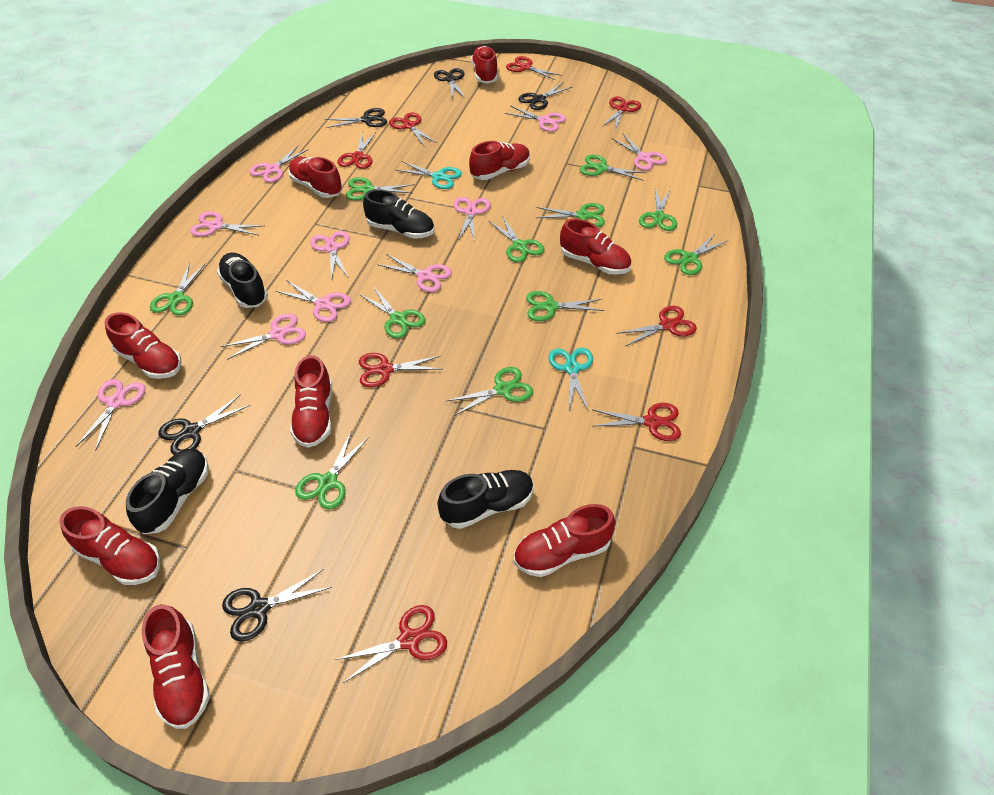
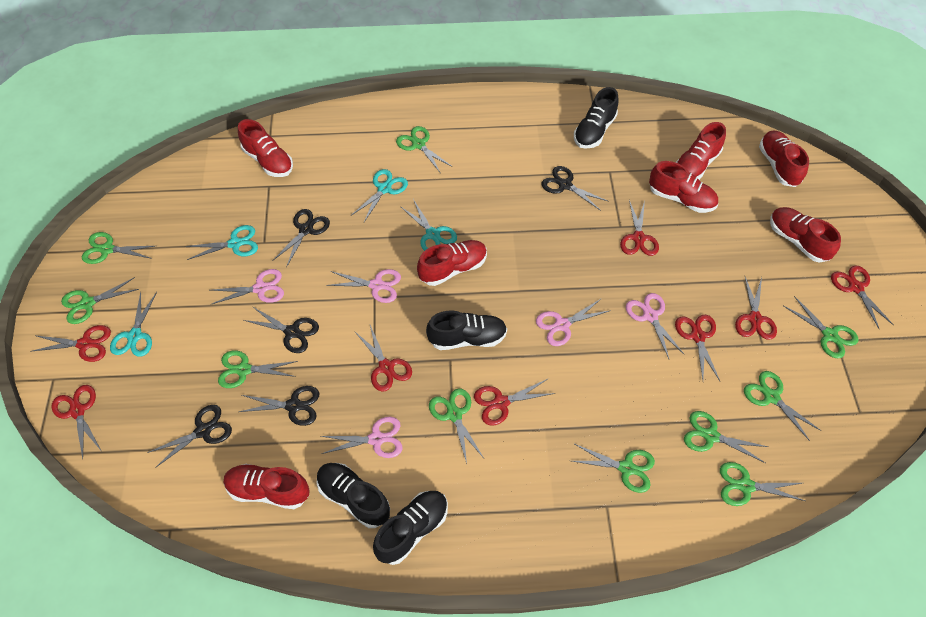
green scissors: [150,262,206,316] [295,432,369,509] [346,177,414,200] [359,287,426,338] [446,367,533,416] [489,215,544,262] [526,291,605,321] [536,203,605,227] [580,155,646,181] [639,187,677,231] [664,233,729,275] = 11 -> [61,277,139,324] [82,232,155,264] [218,350,298,388] [396,126,453,172] [429,388,484,464] [572,444,655,493] [684,411,768,463] [720,462,805,506] [744,371,821,441] [784,296,859,358] = 10
pink scissors: [76,379,146,451] [190,211,264,237] [221,313,306,360] [249,145,309,183] [276,280,351,322] [310,231,350,281] [377,254,452,292] [453,197,491,242] [504,106,566,132] [612,134,667,170] = 10 -> [210,269,284,305] [321,417,402,458] [326,269,401,303] [536,298,611,346] [626,293,684,359] = 5
red shoe: [59,506,161,585] [105,312,182,379] [142,604,210,729] [289,157,342,198] [290,355,332,448] [469,141,530,180] [471,46,498,84] [514,504,615,577] [560,219,631,275] = 9 -> [224,464,309,509] [238,119,293,177] [417,240,487,286] [649,161,718,213] [676,122,726,180] [759,131,809,187] [770,207,841,263] = 7
turquoise scissors: [396,161,462,189] [549,348,593,412] = 2 -> [110,292,157,357] [185,225,258,260] [352,169,408,222] [400,199,457,251] = 4

